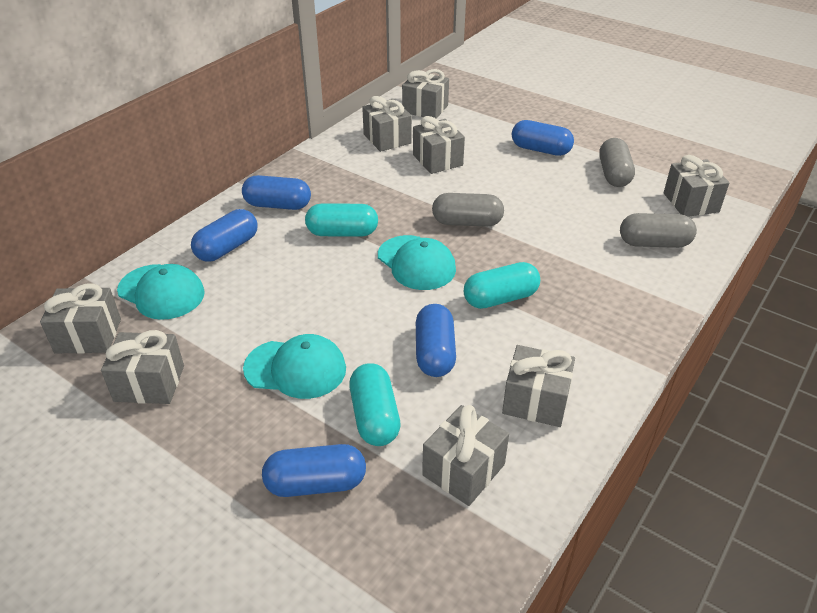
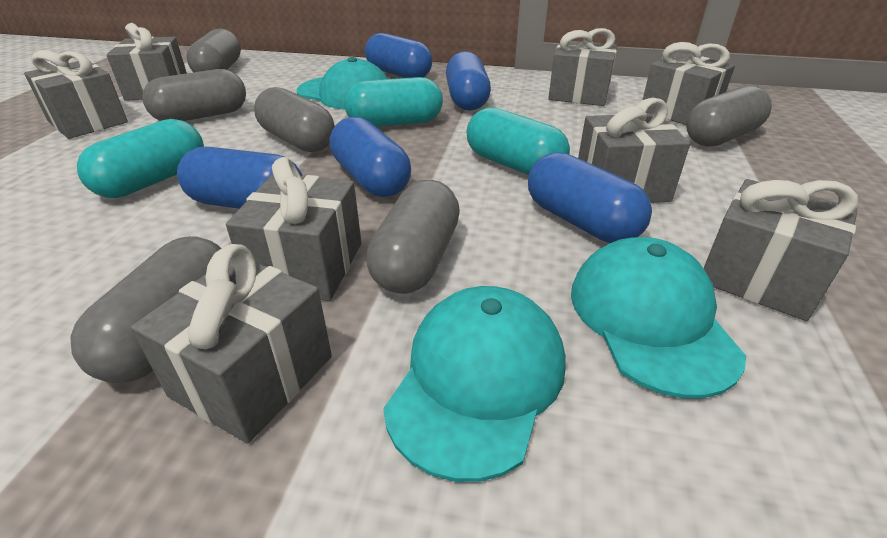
grey capsule: [432,193,504,227] [599,138,635,187] [620,213,697,248] = 3 -> [70,236,221,383] [142,69,246,121] [186,28,241,72] [254,87,335,152] [366,180,460,294] [686,86,772,147] = 6

